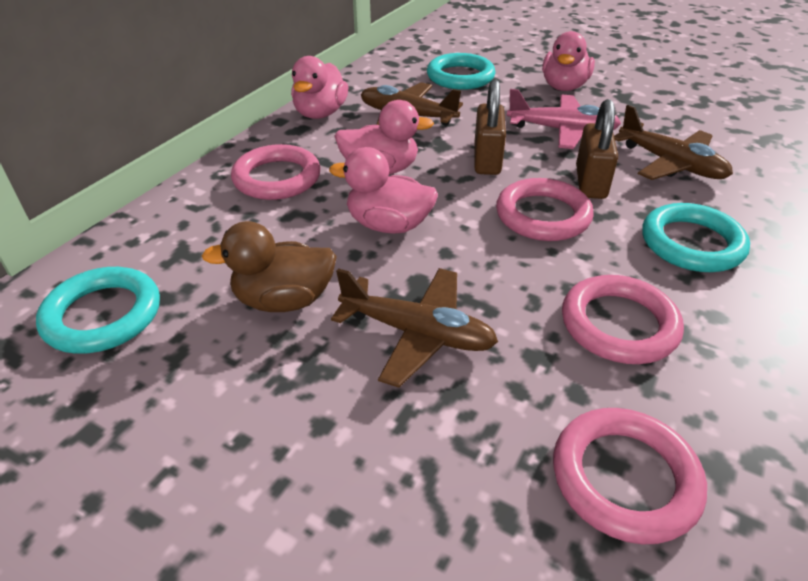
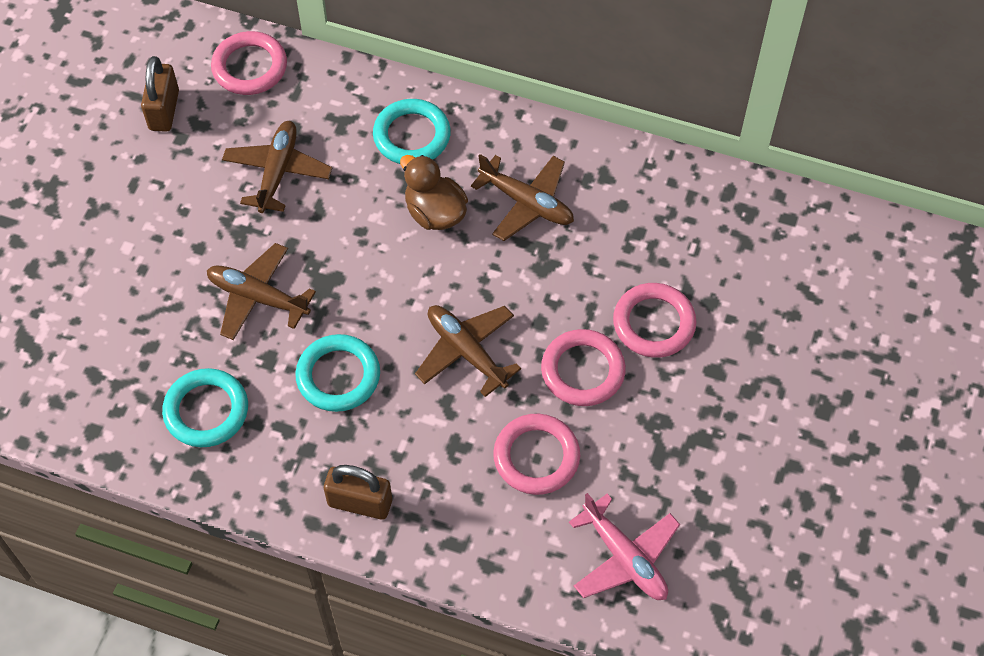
brown plane: [331,268,498,387] [361,82,463,126] [614,105,733,180] = 3 -> [207,243,316,340] [222,121,332,213] [415,305,521,397] [471,154,574,241] = 4
pink duck: [291,56,348,119] [329,147,438,234] [334,100,434,175] [542,31,595,91] = 4 -> none = 0

